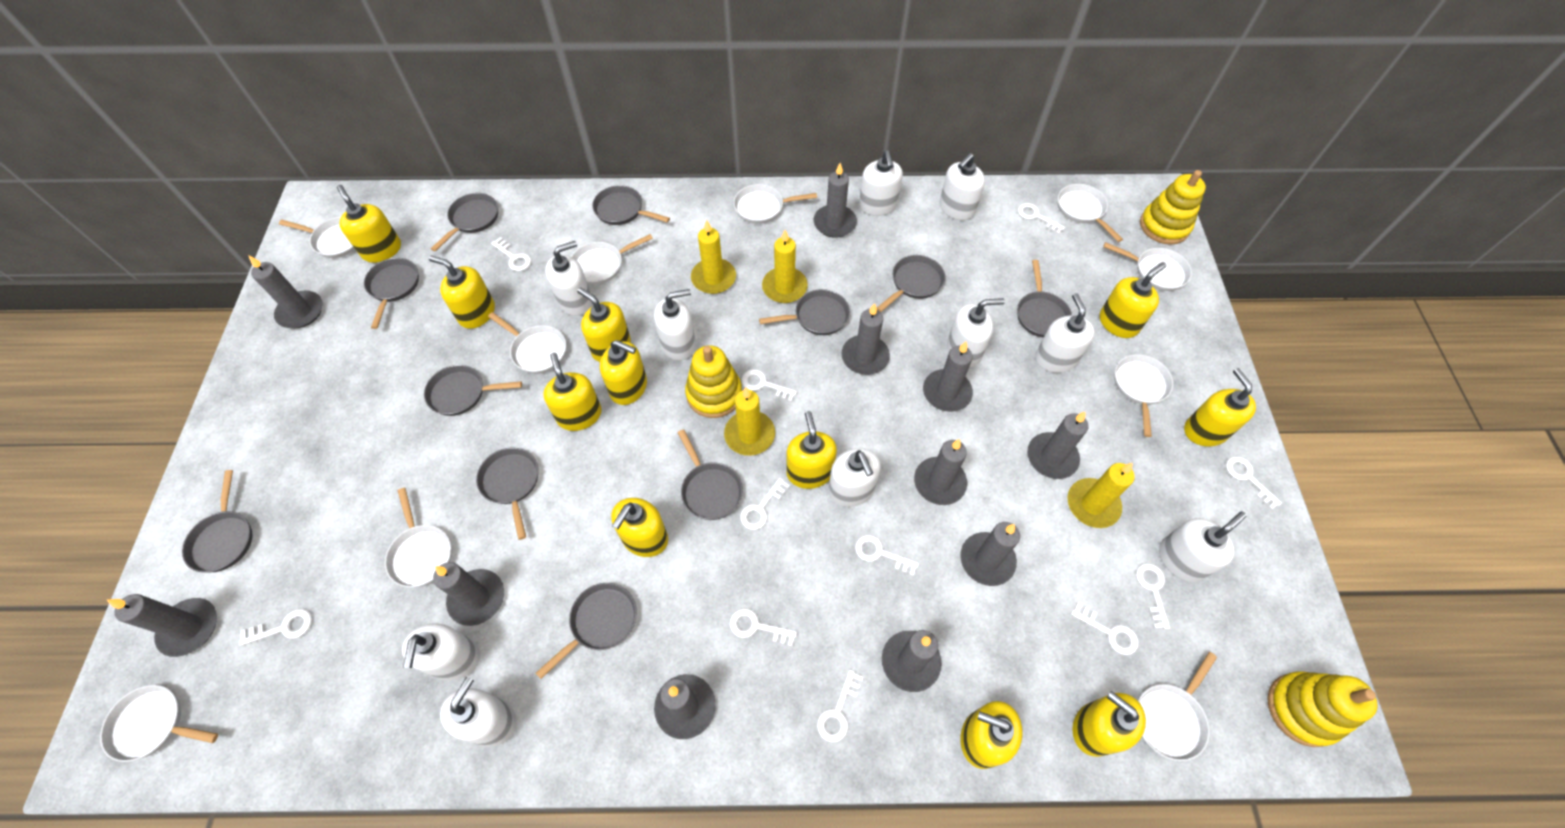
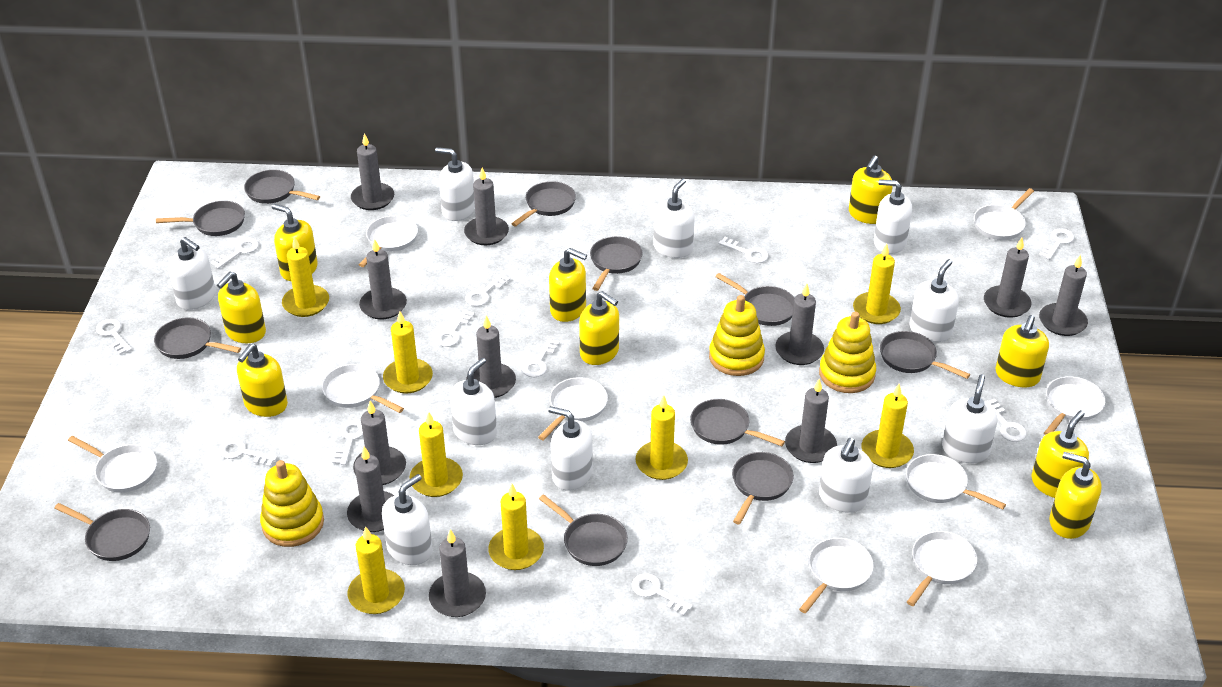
white pan: [100,685,218,762] [279,217,355,258] [385,488,452,587] [488,312,566,374] [571,234,653,285] [734,184,817,224] [1058,184,1123,242] [1103,242,1192,291] [1114,354,1173,437] [1138,652,1217,761] = 10 -> [68,436,157,493] [322,364,404,413] [359,215,418,267] [538,377,608,441] [799,538,874,613] [906,454,1006,510] [907,531,977,606] [974,188,1034,240] [1044,376,1105,435] = 9
yellow candle: [691,220,736,294] [724,387,775,456] [762,230,808,303] [1067,463,1135,528] = 4 -> [282,236,329,317] [348,526,405,614] [383,311,433,394] [409,412,463,497] [488,484,544,570] [635,395,688,480] [853,244,901,324] [862,384,914,468] = 8
yellow soap dispenser: [337,185,401,263] [429,256,495,329] [543,353,602,431] [577,288,631,362] [600,340,647,405] [611,498,668,557] [786,411,837,489] [960,701,1023,769] [1072,691,1146,757] [1100,262,1166,338] [1184,368,1256,447] = 11 -> [217,272,266,343] [237,344,288,417] [272,204,318,281] [549,248,587,322] [579,291,619,365] [849,155,893,224] [995,315,1049,387] [1031,410,1089,498] [1049,452,1102,539] = 9

